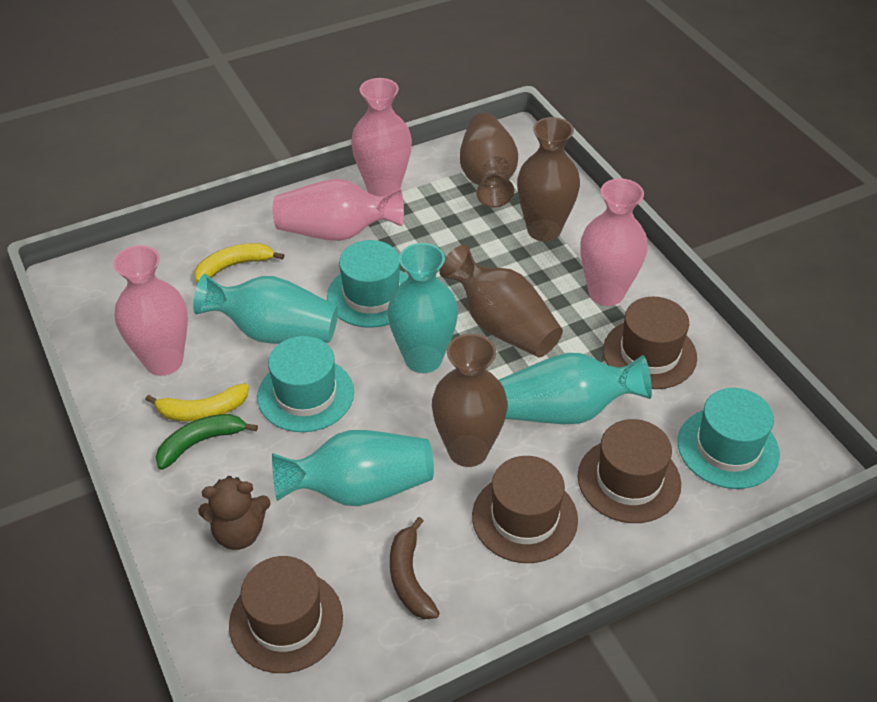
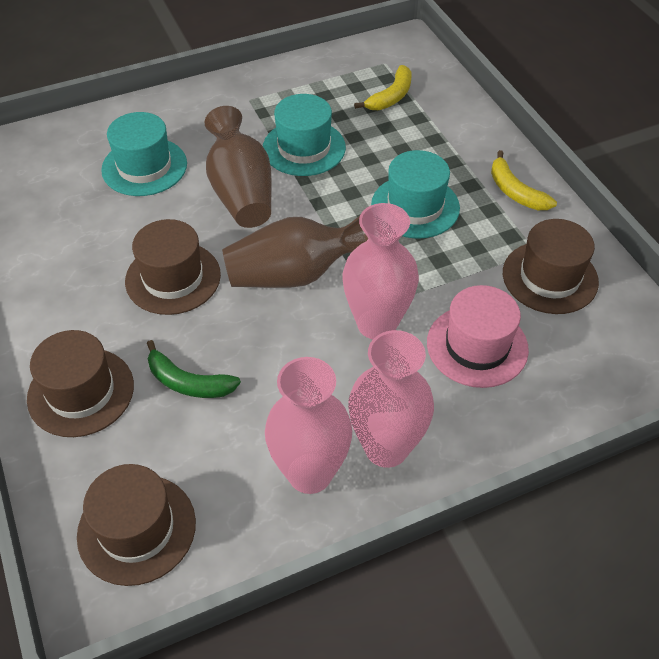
brown banana: [390,517,440,619] = 1 -> none = 0
brown teddy bear: [198,476,271,550] = 1 -> none = 0
brown vase: [432,334,508,467] [440,245,563,357] [460,113,518,208] [517,117,580,242] = 4 -> [204,106,272,228] [222,216,368,288] = 2
pink hat: none = 0 -> [427,285,529,388] = 1
pink vase: [113,245,188,376] [273,179,404,241] [351,78,412,197] [580,178,648,306] = 4 -> [265,357,352,494] [342,203,419,339] [348,330,434,468] = 3
turquoise vase: [193,274,338,344] [272,430,434,506] [388,243,458,373] [499,353,652,424] = 4 -> none = 0

